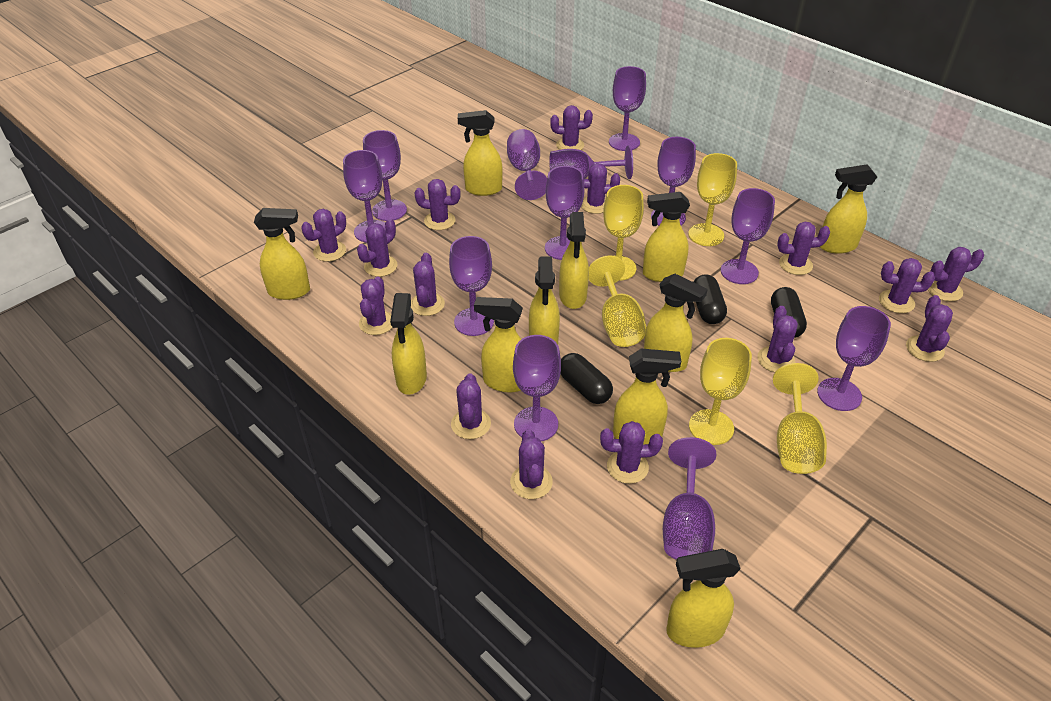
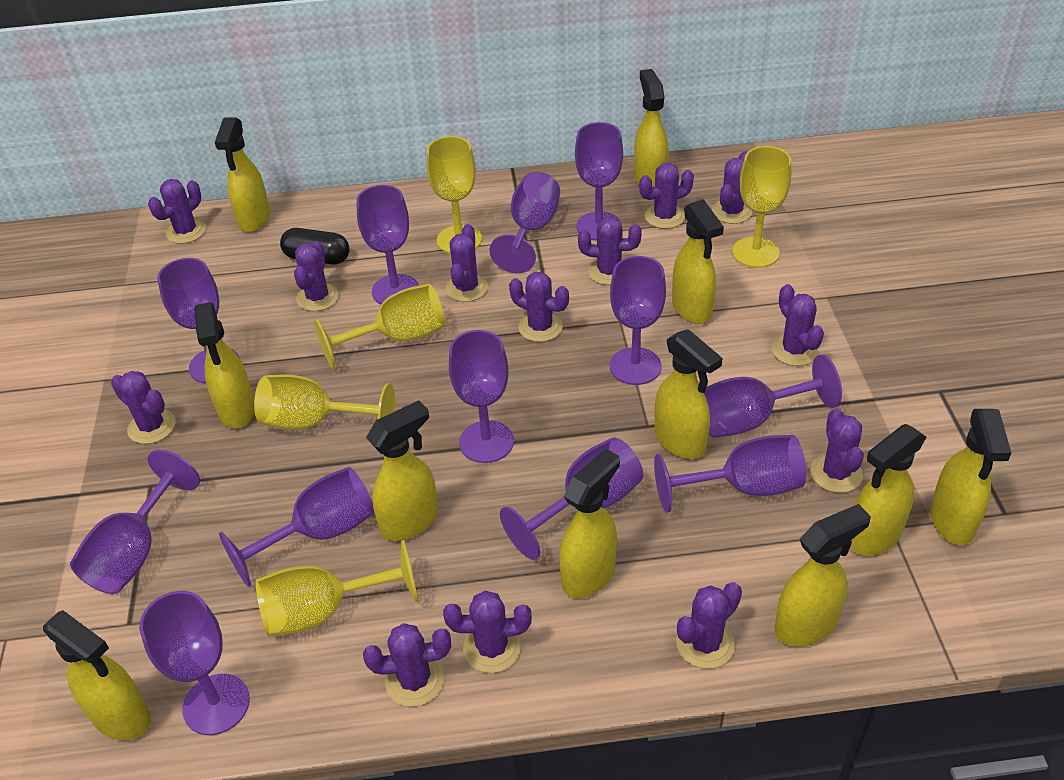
black capsule: [561,353,613,404] [694,274,727,324] [771,287,807,338] = 3 -> [280,228,349,264] = 1
purple cactus: [301,209,346,262] [357,219,398,277] [359,277,392,335] [411,253,445,316] [415,179,461,230] [451,373,491,439] [510,430,553,499] [550,105,593,150] [578,163,620,214] [600,421,663,484] [757,306,798,372] [777,222,830,275] [879,258,935,313] [906,295,953,362] [928,247,984,301] = 15 -> [111,371,176,444] [148,179,206,244] [294,241,339,311] [363,623,451,707] [443,591,532,673] [445,224,488,302] [509,272,569,342] [578,217,642,285] [639,163,694,229] [676,582,742,669] [712,151,752,224] [771,284,824,366] [810,409,864,493] = 13

